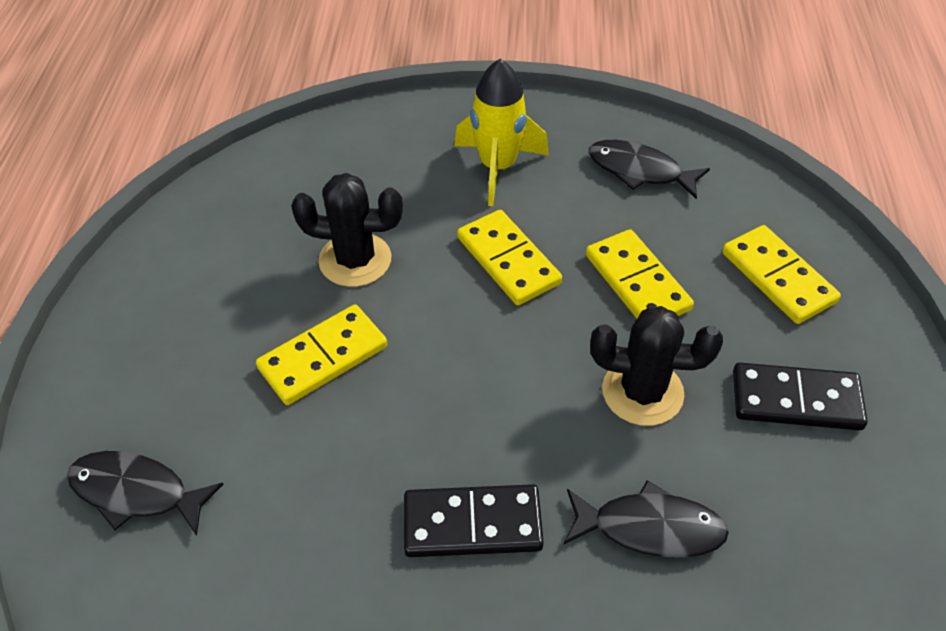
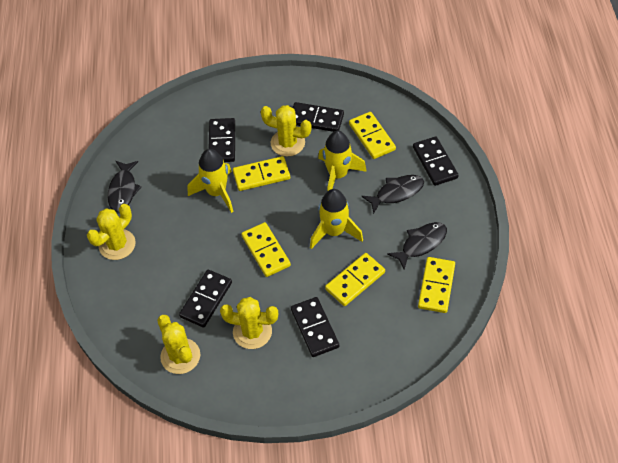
black cactus: [291,173,403,287] [590,306,723,426] = 2 -> none = 0
black domino: [404,484,544,557] [733,362,868,430] = 2 -> [179,270,232,327] [209,118,235,162] [291,297,339,357] [293,102,344,132] [413,136,459,186] = 5
yellow cactus: none = 0 -> [87,204,136,260] [157,315,200,374] [220,297,278,349] [261,105,312,156] = 4
yellow domino: [256,304,387,405] [457,210,562,305] [586,229,694,318] [722,225,841,324] = 4 -> [233,156,290,191] [242,222,291,277] [325,253,385,306] [349,112,396,159] [418,257,455,313] = 5
yellow rocket: [454,59,549,206] = 1 -> [188,149,234,213] [310,189,363,249] [318,131,367,192] = 3

